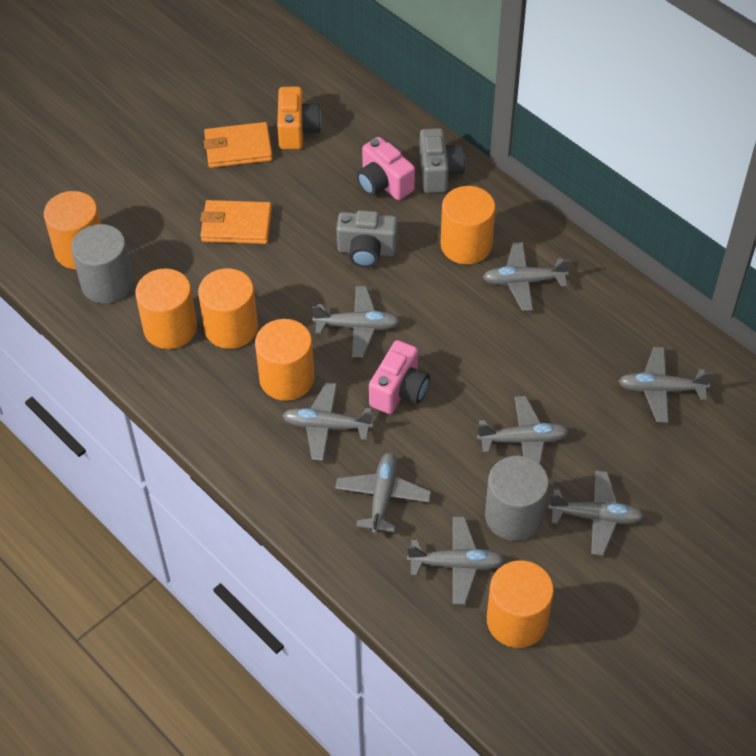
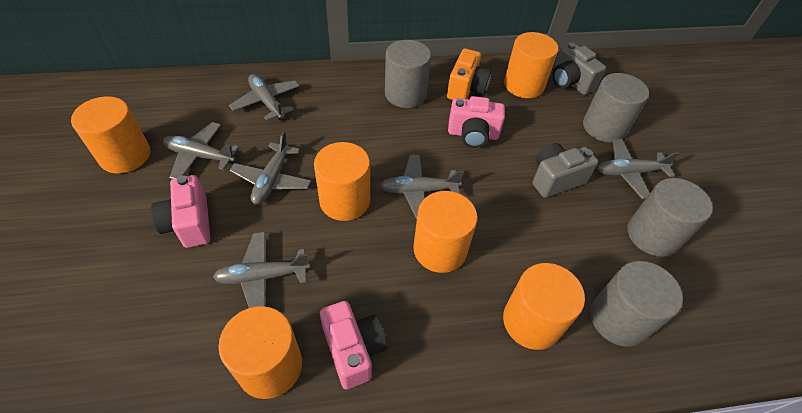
grey cylinder: [71,224,134,304] [485,456,549,541] = 2 -> [385,40,431,108] [583,73,649,142] [590,261,683,347] [628,178,713,257] = 4
grey plane: [282,382,373,461] [312,286,400,358] [335,452,431,534] [407,517,505,605] [477,396,569,464] [483,242,570,311] [548,471,645,556] [618,347,713,423] = 8 -> [163,122,239,179] [213,232,310,308] [229,74,300,121] [230,132,311,205] [380,155,464,220] [598,139,680,199] = 6
orange wallet: [200,200,272,244] [204,122,273,168] = 2 -> none = 0
pink camera: [357,137,415,200] [369,340,430,414] = 2 -> [151,175,210,248] [320,301,388,389] [448,96,505,148] = 3

